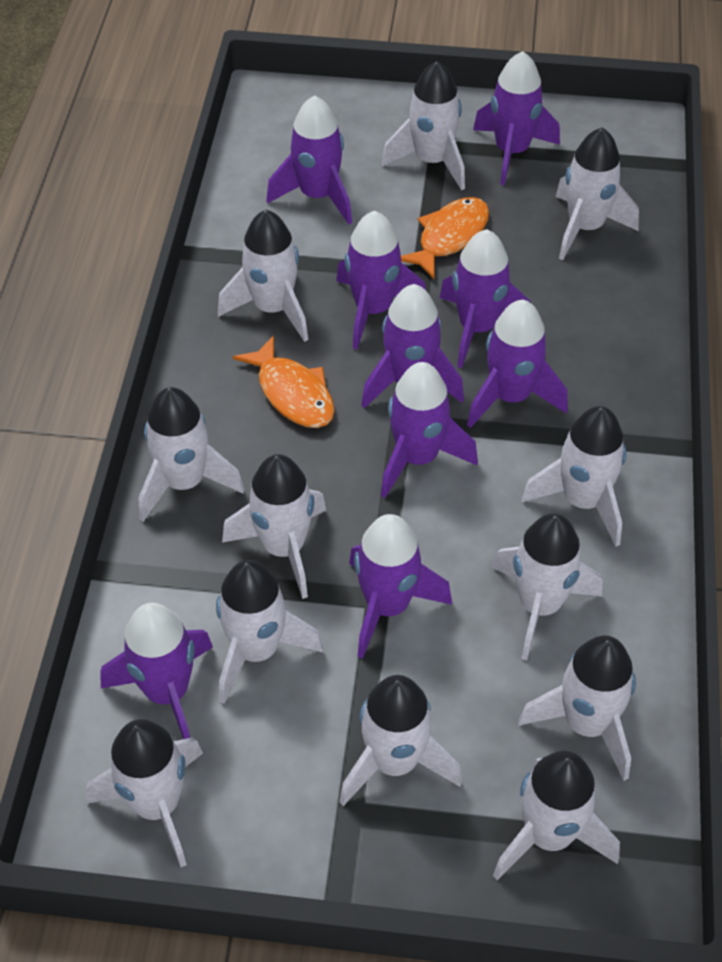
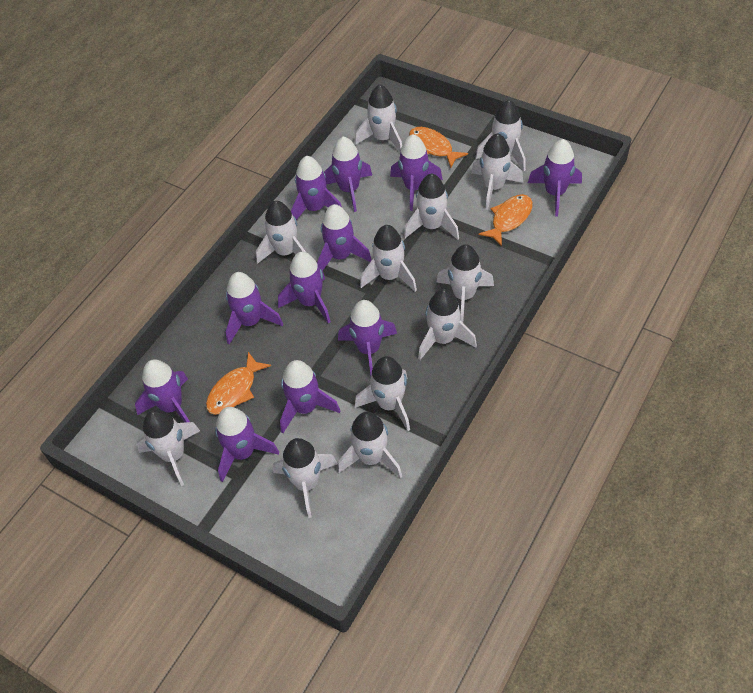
orange fish: [233,335,335,428] [401,197,489,279] = 2 -> [206,352,271,415] [409,127,468,168] [478,194,533,246] = 3
purple rocket: [100,603,213,739] [266,95,352,224] [336,211,426,349] [349,514,452,659] [361,284,464,408] [381,362,478,498] [440,229,531,368] [467,300,568,428] [473,51,560,185] = 9 -> [135,359,190,423] [215,407,279,482] [226,272,283,344] [278,252,331,324] [280,360,340,433] [291,156,342,220] [317,204,372,270] [324,137,372,212] [338,300,397,375] [390,134,443,211] [528,139,582,217] = 11

